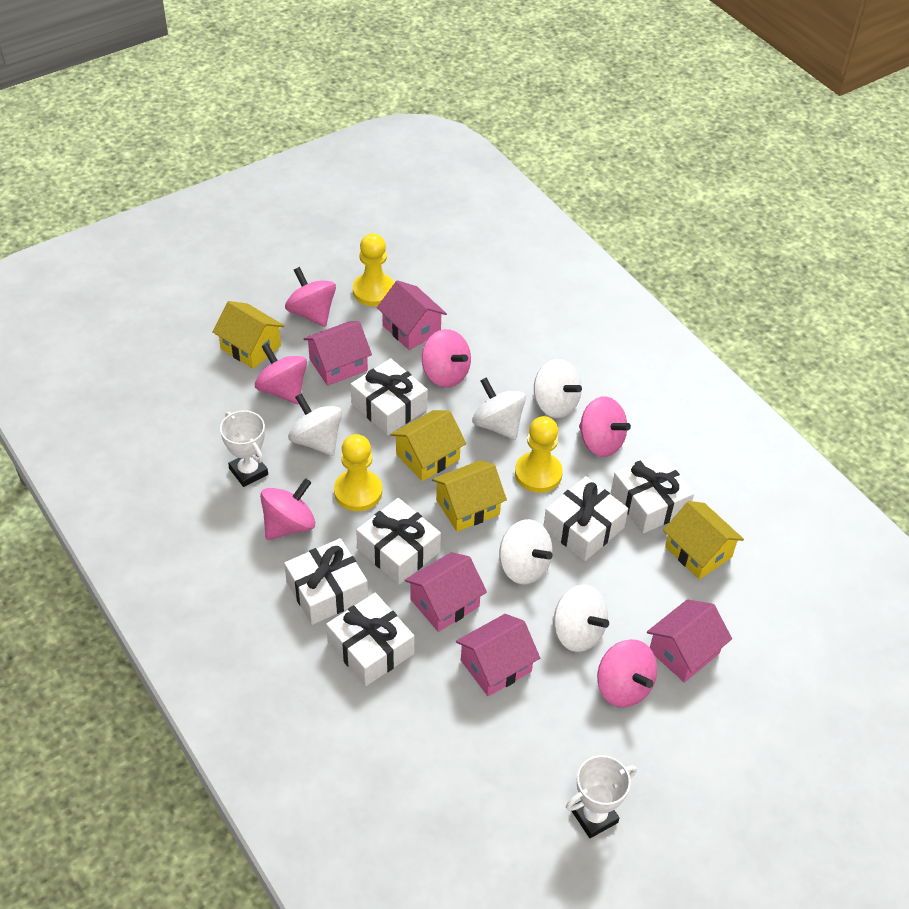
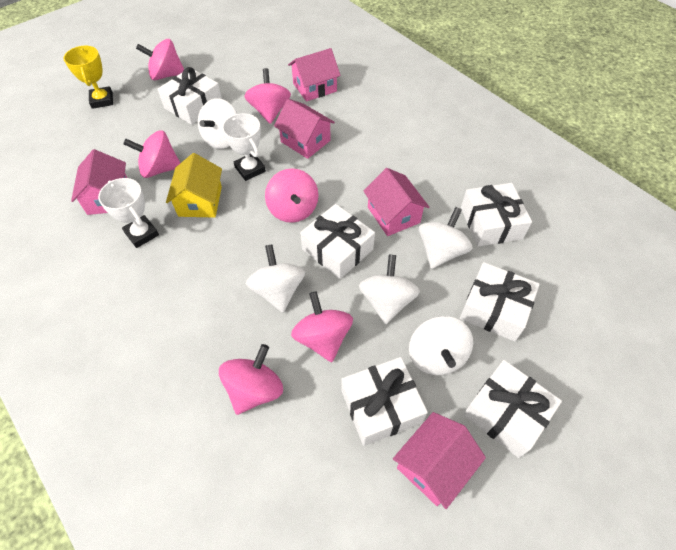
yellow house: [212,301,285,369] [390,410,466,481] [432,460,507,532] [663,501,744,580] = 4 -> [166,153,222,217] = 1
yellow pawn: [334,434,382,511] [353,233,394,306] [515,416,563,493] = 3 -> none = 0
yellow trophy: none = 0 -> [64,46,113,109] = 1

